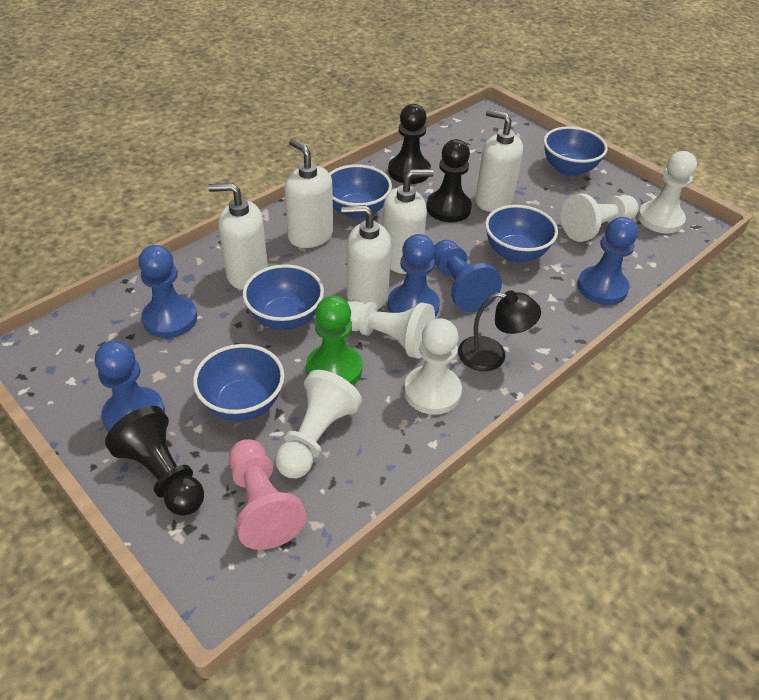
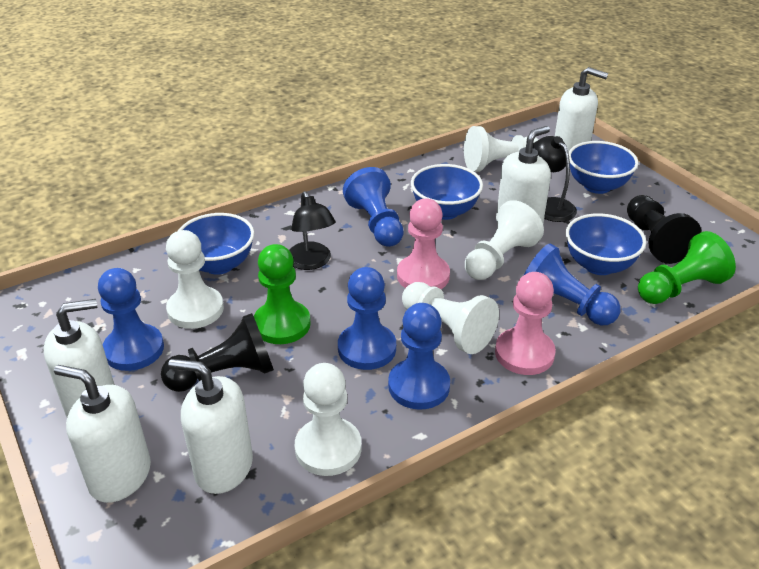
black lamp: [458,290,541,371] = 1 -> [289,191,336,270] [533,136,577,222] = 2
black pawn: [105,406,204,516] [388,104,431,184] [426,139,472,222] = 3 -> [161,313,274,392] [627,195,702,264] = 2
blue bowl: [193,344,284,421] [243,264,324,330] [329,165,392,219] [485,205,558,263] [544,126,608,177] = 5 -> [178,213,255,275] [411,164,483,220] [566,213,646,275] [568,141,638,194] = 4
green pawn: [306,296,362,385] = 1 -> [254,244,311,344] [638,231,736,304] = 2
pink pawn: [229,439,306,550] = 1 -> [397,199,450,289] [495,272,556,375] = 2

